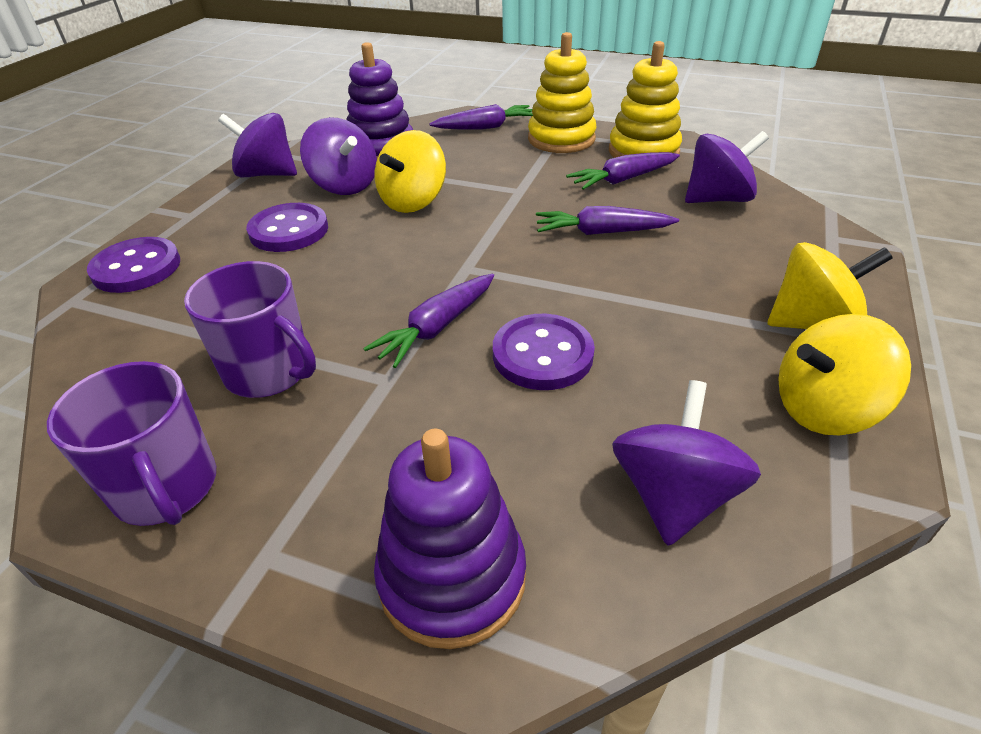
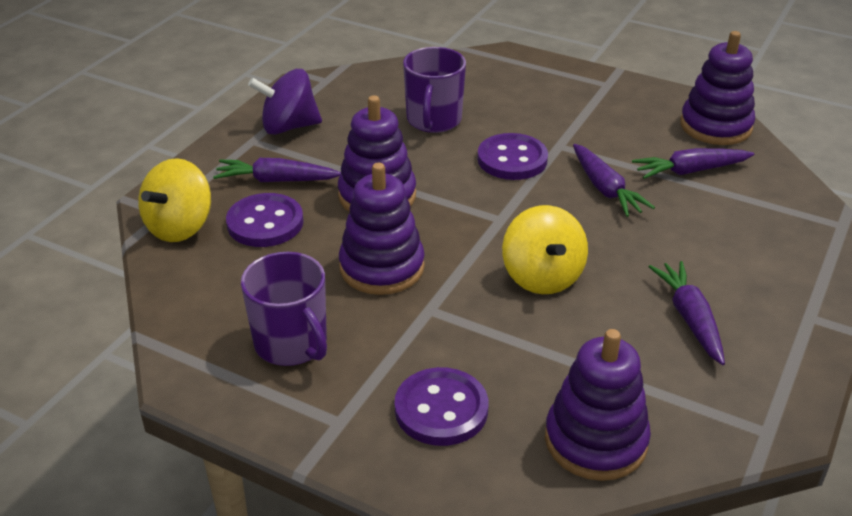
purple spinning top: [218,113,297,178] [300,117,377,195] [612,380,761,546] [685,131,769,203] = 4 -> [248,69,322,135] = 1
purple stacking toy: [346,42,413,159] [374,429,526,649] = 2 -> [338,95,416,212] [339,163,425,295] [545,329,651,481] [680,31,755,145] = 4
yellow spinning top: [375,130,446,213] [768,242,893,329] [778,314,911,435] = 3 -> [138,158,211,242] [502,205,588,294] = 2
yellow stacking toy: [528,32,597,153] [609,41,682,158] = 2 -> none = 0

